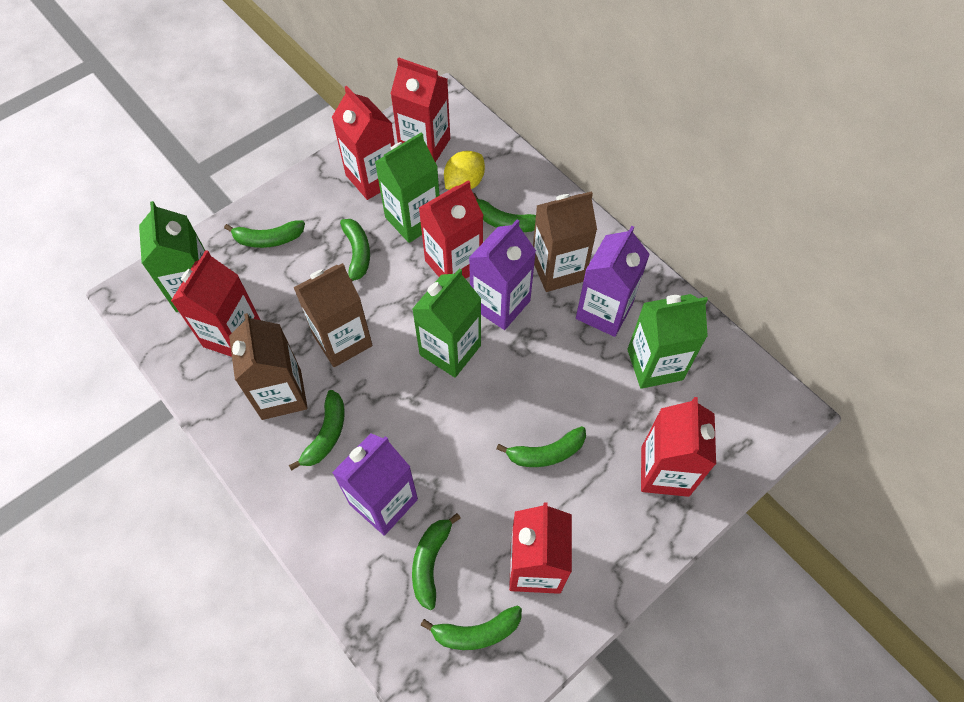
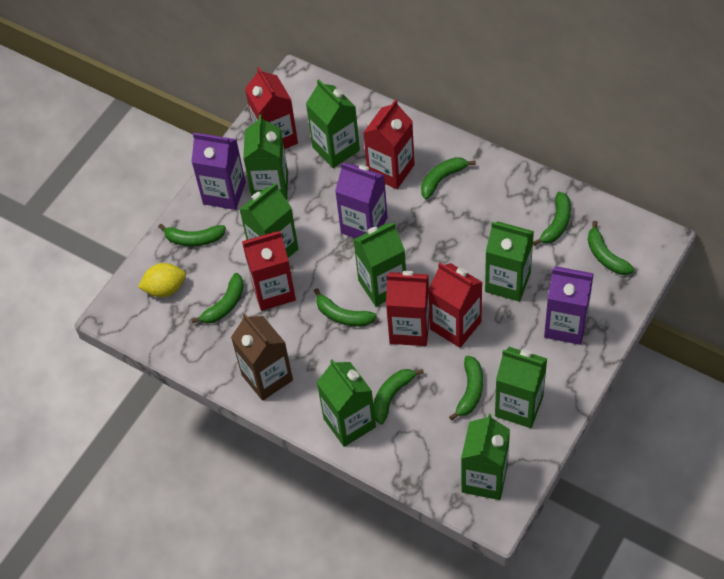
brown carton: [229,313,308,420] [293,263,373,367] [533,191,597,292] = 3 -> [231,313,293,401] = 1
green banana: [224,220,305,248] [289,390,345,471] [340,219,370,281] [412,513,461,610] [421,606,522,650] [473,193,536,232] [496,426,586,467] = 7 -> [158,224,226,246] [191,273,244,324] [314,288,377,327] [373,369,424,424] [421,157,476,199] [449,356,483,421] [533,192,571,246] [588,221,635,275] = 8
green carton: [139,201,205,312] [375,132,439,243] [412,268,481,378] [627,294,708,389] = 4 -> [239,183,299,258] [243,115,288,200] [306,79,360,168] [317,359,376,447] [353,222,406,306] [461,414,510,500] [485,221,534,302] [495,347,547,428] = 8
red carton: [171,250,260,357] [332,86,395,200] [391,57,450,162] [419,180,484,279] [509,502,572,594] [641,397,716,497] = 6 -> [242,231,296,311] [245,67,298,149] [363,99,415,189] [386,271,430,346] [428,263,482,348] = 5

